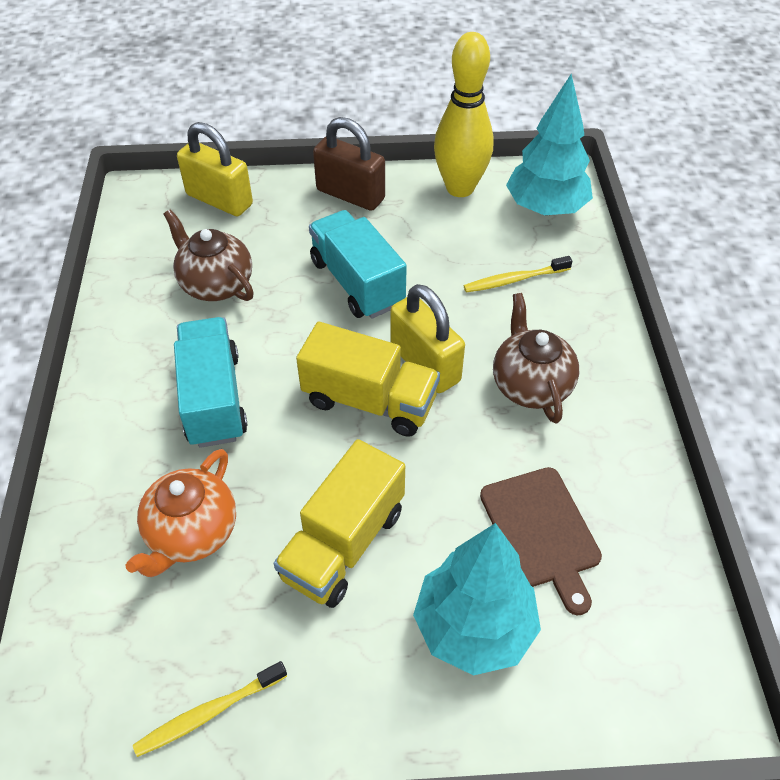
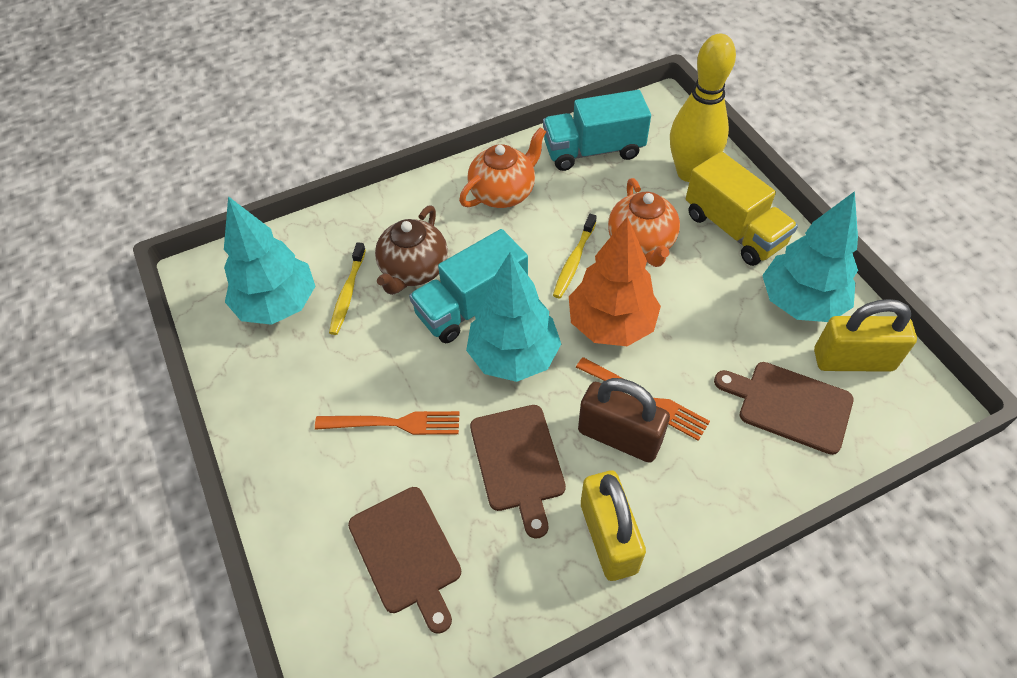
brown cutting board: [480,467,602,616] = 1 -> [348,487,461,634] [470,405,566,538] [714,362,854,455] = 3
brown teapot: [163,209,254,301] [493,293,579,424] = 2 -> [375,206,448,295] = 1
orange fork: none = 0 -> [315,411,460,435] [576,357,710,441] = 2
orange teapot: [126,449,236,577] = 1 -> [459,127,546,208] [608,178,680,267] = 2
orange tree: none = 0 -> [569,216,661,346] = 1
turquoise tree: [413,523,541,676] [506,74,593,215] = 2 -> [224,196,315,325] [466,252,561,382] [762,191,858,322] = 3
yellow truck: [274,439,405,608] [296,322,440,437] = 2 -> [686,151,798,266] = 1

